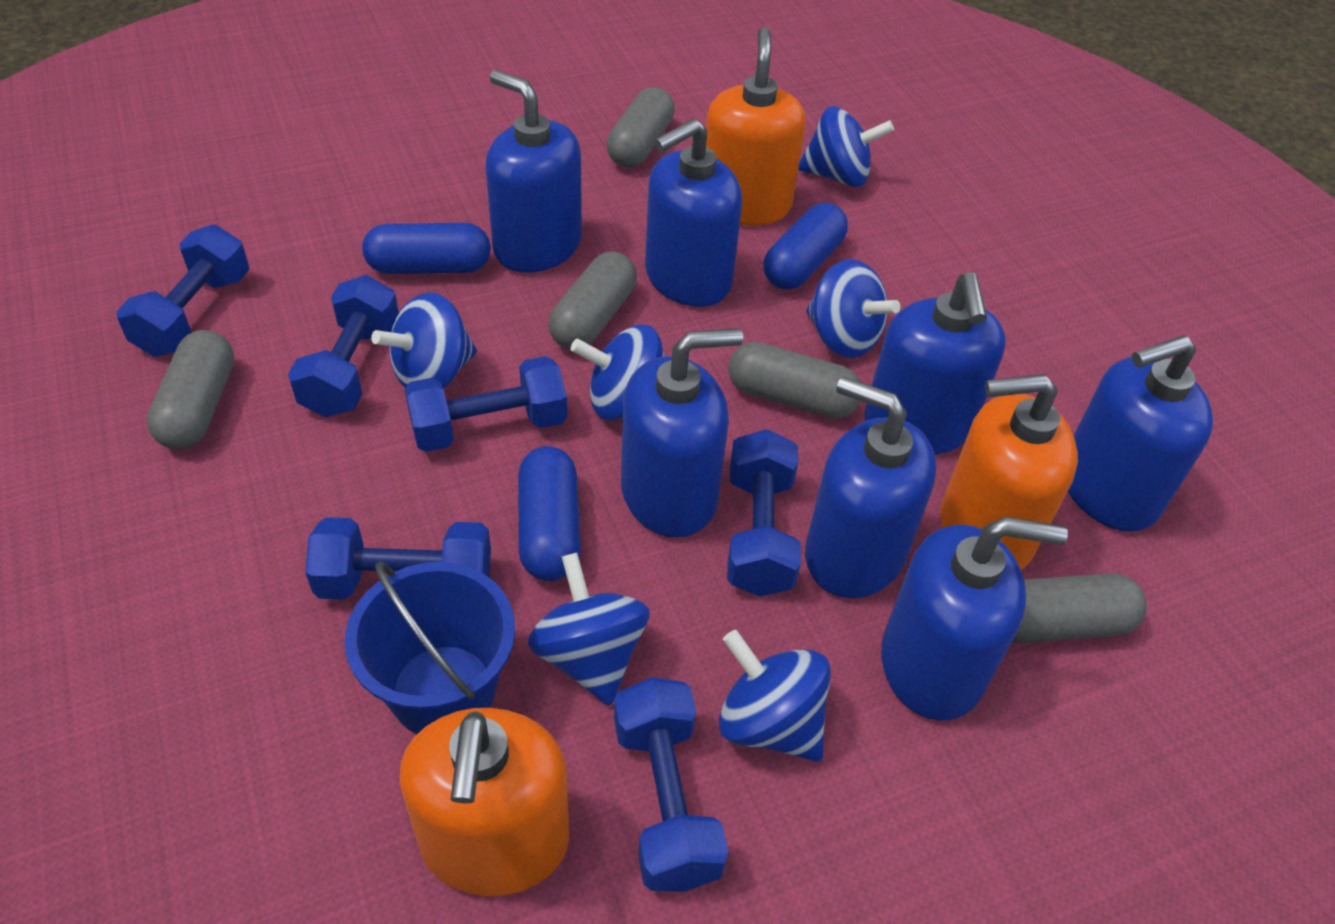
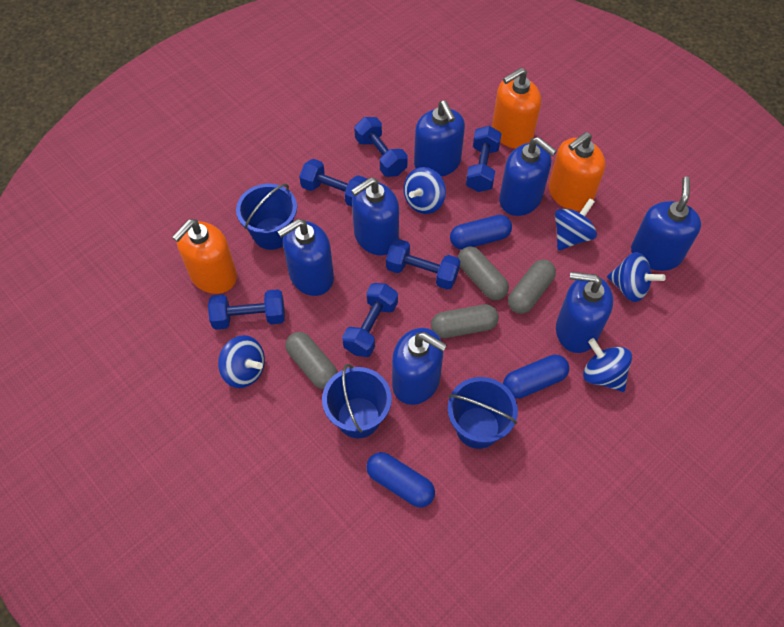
blue bucket: [345,561,515,734] = 1 -> [236,184,297,250] [322,364,392,438] [448,377,518,449] = 3
blue spinning top: [371,293,477,389] [528,553,650,705] [571,325,665,420] [718,630,831,762] [798,106,894,187] [806,259,900,358] = 6 -> [218,335,265,388] [404,167,446,214] [555,198,597,250] [583,338,632,392] [607,252,666,302] = 5
grey capsule: [147,330,234,449] [548,251,637,349] [606,87,675,168] [728,342,861,418] [1012,573,1147,643] = 5 -> [285,332,338,389] [431,304,499,338] [458,247,509,300] [508,260,556,314] = 4

